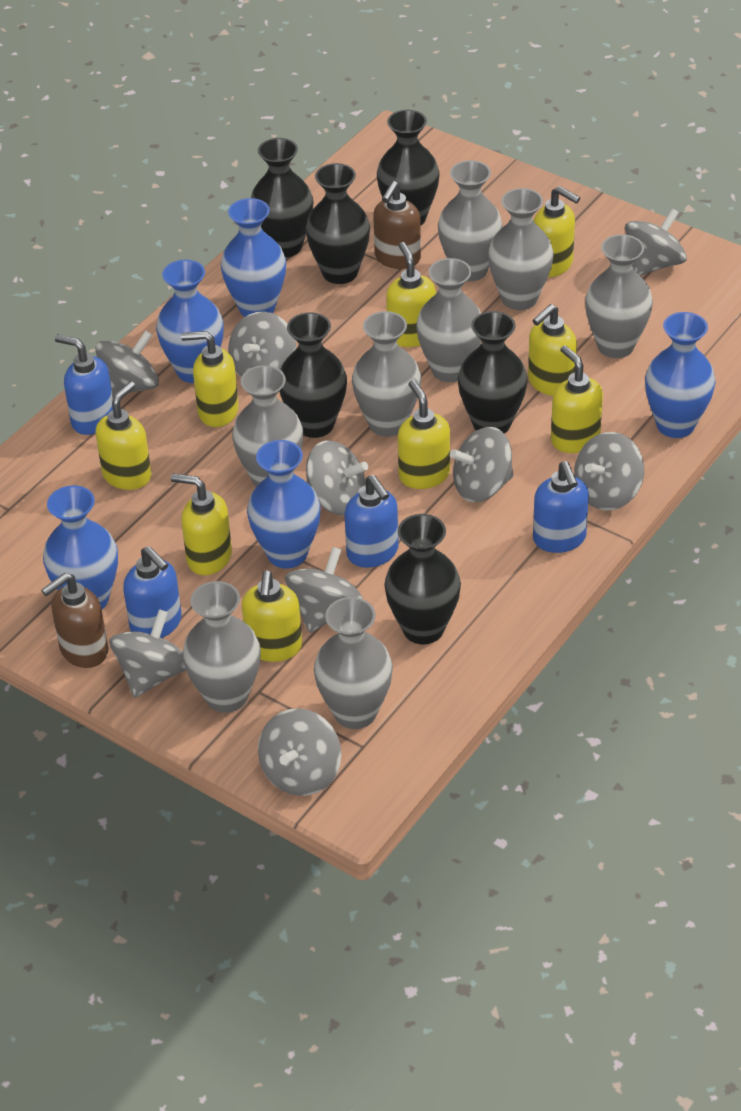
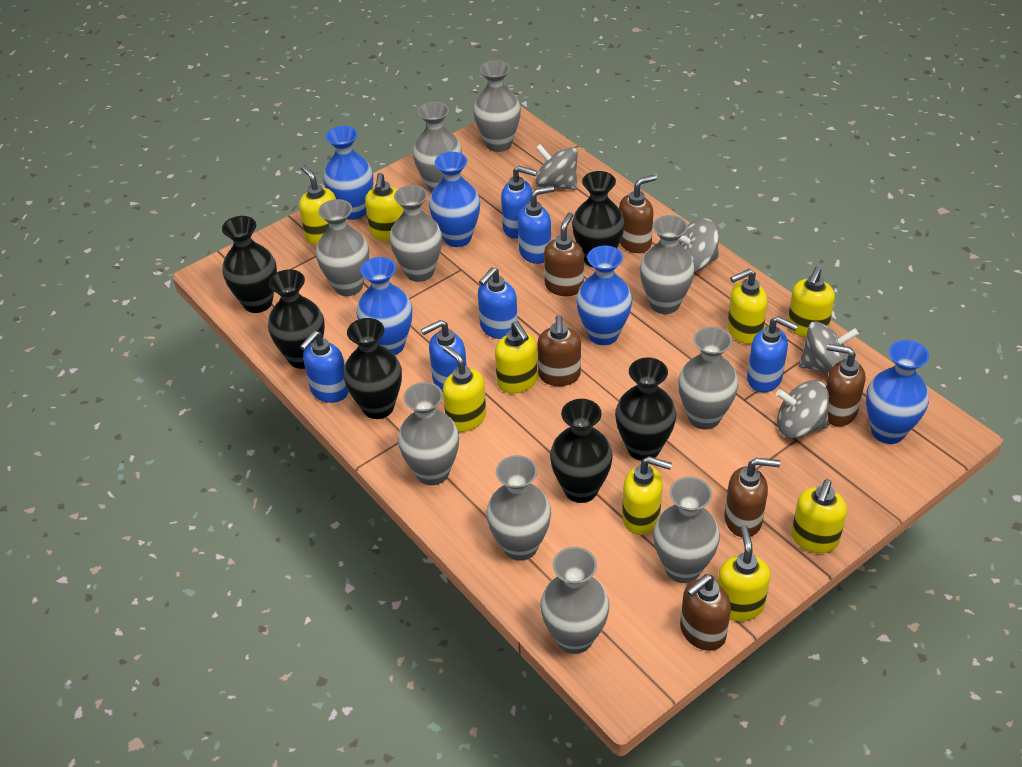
blue soap dispenser: [55,334,113,435] [123,546,182,638] [344,475,399,568] [533,461,589,553] = 4 -> [300,331,349,403] [421,320,467,392] [478,267,518,339] [501,166,537,239] [518,186,554,264] [747,316,798,392] = 6
brown soap dispenser: [41,573,108,668] [373,181,421,269] = 2 -> [537,315,581,386] [544,212,584,296] [619,174,657,253] [680,574,731,651] [725,458,780,537] [826,344,865,426] = 6
grey spinning top: [95,330,159,397] [109,609,186,698] [228,312,296,377] [258,708,341,796] [285,547,363,633] [306,440,368,516] [450,427,513,502] [574,432,644,511] [625,209,687,276] = 9 -> [536,144,578,190] [678,218,719,272] [776,381,829,438] [799,321,859,373] = 4
grey vase: [182,581,261,713] [232,365,303,487] [314,597,393,729] [352,311,421,437] [416,258,481,382] [438,160,502,281] [488,188,554,310] [585,234,653,358] = 8 -> [316,199,369,296] [389,185,442,282] [398,382,459,485] [413,102,462,193] [473,60,521,152] [486,455,551,561] [540,547,609,654] [640,215,695,314] [653,477,720,583] [678,327,738,429] = 10

